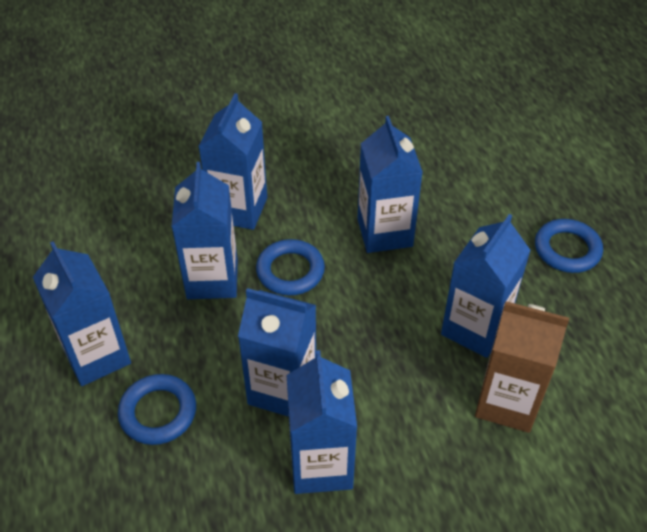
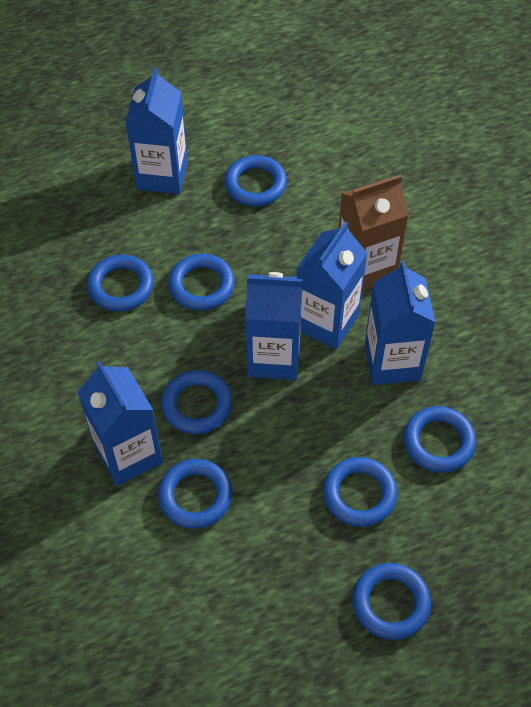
blue carton: [33,241,131,386] [171,162,238,299] [198,93,267,230] [238,288,316,417] [287,350,357,494] [357,116,423,253] [441,214,531,358] = 7 -> [77,361,163,486] [125,68,188,194] [245,272,303,380] [296,222,367,350] [365,261,436,385] = 5
blue ring: [118,374,196,445] [256,239,325,296] [535,219,603,273] = 3 -> [87,254,154,312] [158,459,232,529] [161,370,232,434] [168,254,235,311] [224,155,287,207] [323,457,398,527] [352,563,431,640] [404,406,476,473] = 8

